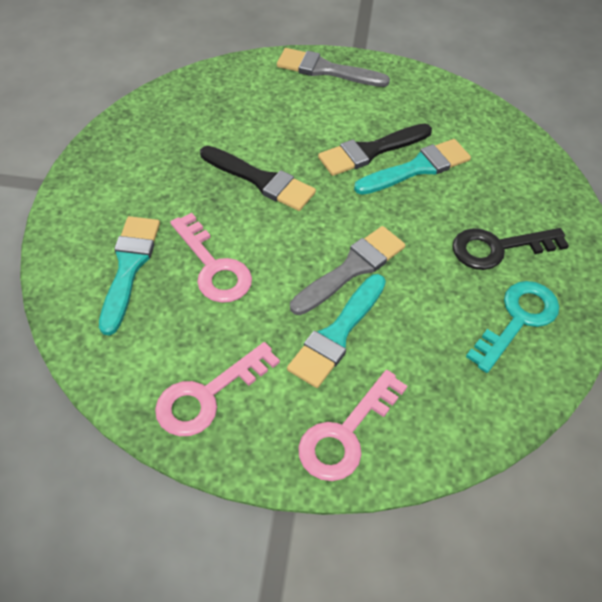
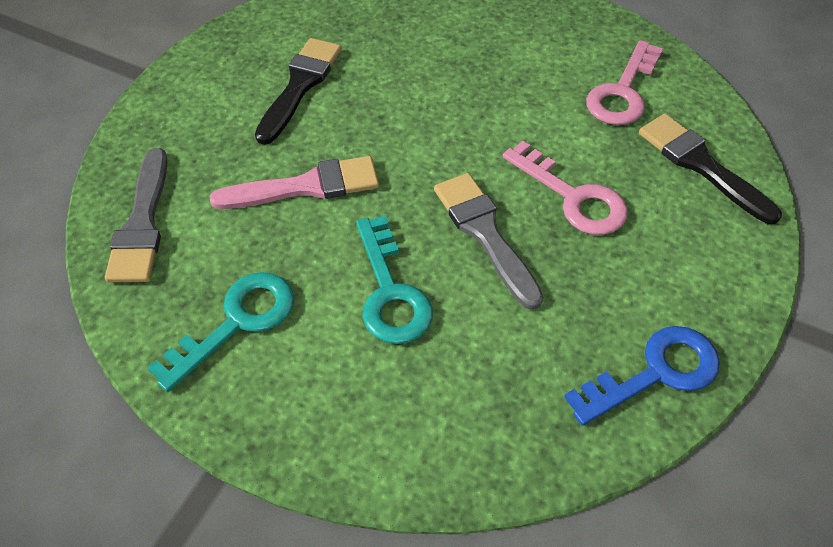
black key: [452,228,569,270] = 1 -> none = 0
blue key: none = 0 -> [564,326,720,426] = 1
pink brush: none = 0 -> [210,156,379,209] = 1
pink key: [155,342,280,436] [170,213,252,303] [298,370,407,481] = 3 -> [503,141,628,235] [586,40,663,125] = 2
turquoise brush: [99,216,160,335] [287,274,386,388] [354,139,471,195] = 3 -> none = 0
turquoise key: [466,281,559,373] = 1 -> [147,272,294,392] [356,215,433,344] = 2

